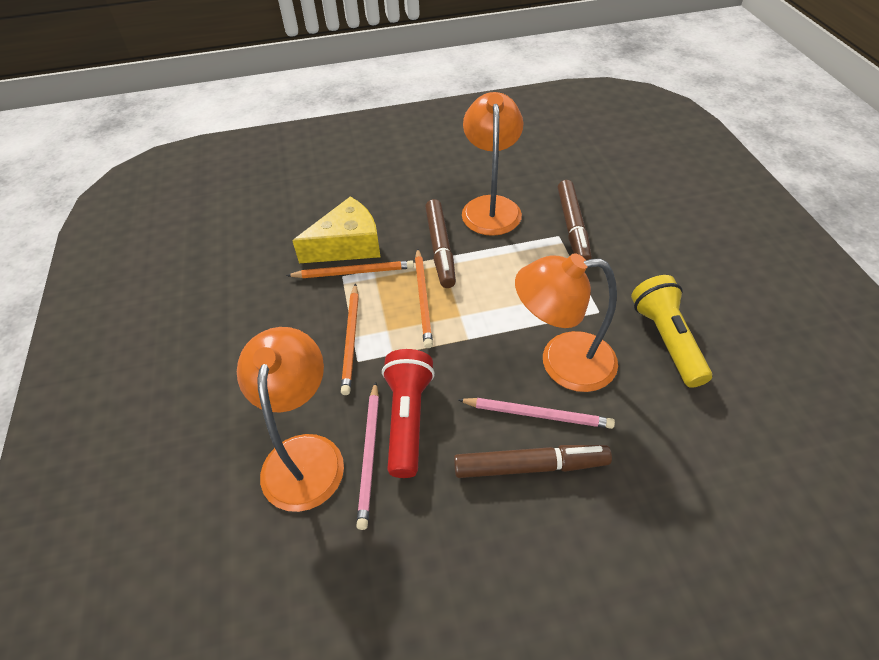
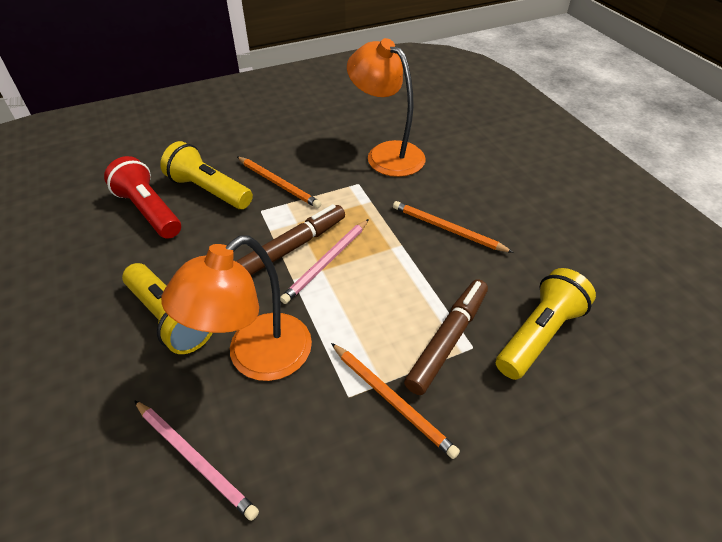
brown marker: [425,199,456,288] [454,445,612,478] [558,180,592,260] = 3 -> [236,204,345,275] [404,279,488,395] = 2
orange lamp: [237,327,344,512] [462,92,523,236] [515,253,618,392] = 3 -> [161,235,312,381] [347,38,426,177] = 2
yellow cheese: [292,196,381,263] = 1 -> none = 0
yellow flashlight: [631,275,712,388] = 1 -> [122,263,212,354] [160,141,253,209] [496,268,596,380] = 3

